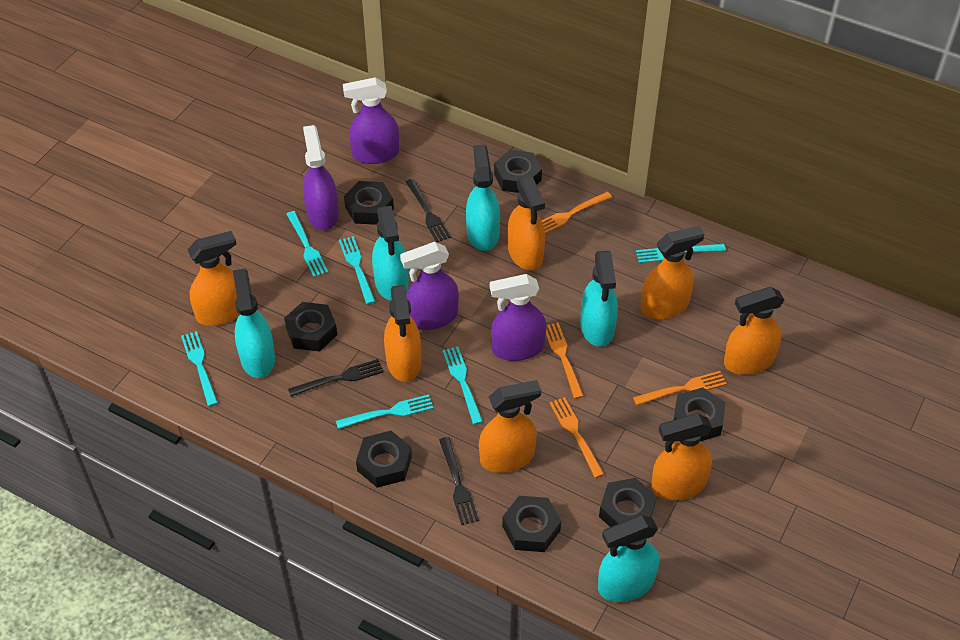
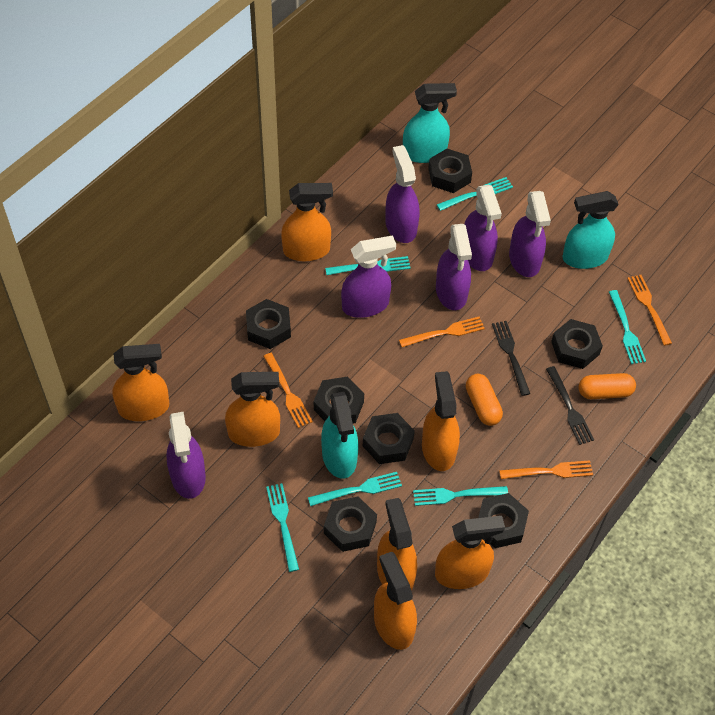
black fork: [288,359,384,397] [406,179,451,242] [439,437,479,525] = 3 -> [492,321,530,396] [546,366,594,445] = 2
orange capsule: none = 0 -> [466,374,503,426] [579,373,636,399] = 2
purple spray bottle: [303,125,339,230] [343,77,399,164] [400,242,459,330] [490,274,546,361] = 4 -> [166,412,206,499] [341,235,396,318] [385,145,420,243] [436,224,472,310] [465,185,502,271] [509,191,551,277] = 6
turquoise spray bottle: [233,268,275,378] [372,206,409,301] [466,145,500,251] [580,251,618,347] [598,515,659,602] = 5 -> [321,392,358,478] [403,83,457,163] [562,191,619,269] = 3

